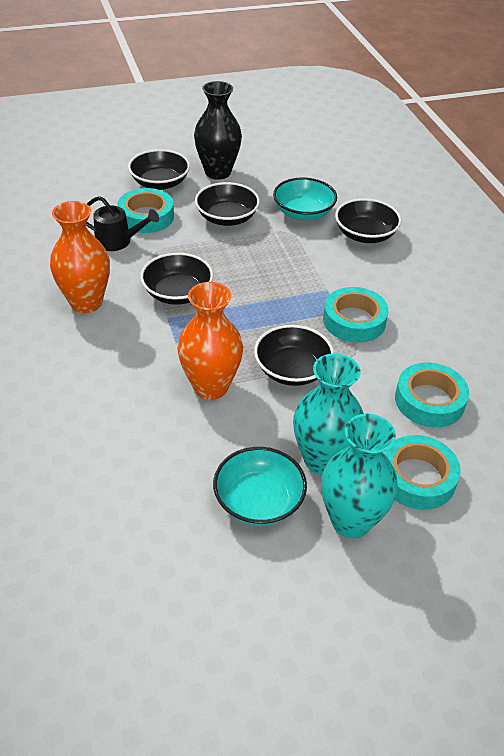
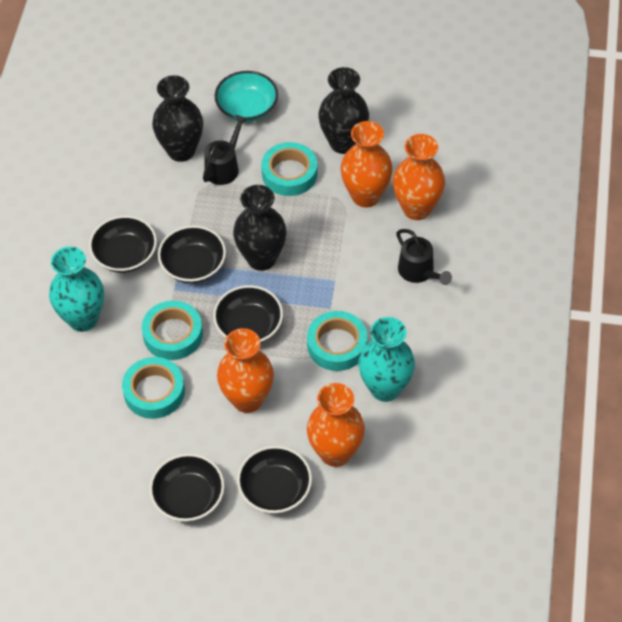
black vase: [194,81,242,180] = 1 -> [152,75,203,162] [233,185,287,271] [318,67,369,154] = 3
black watering can: [86,196,159,251] = 1 -> [203,115,248,185] [396,229,452,285] = 2
orange vase: [50,201,110,313] [177,282,243,400] = 2 -> [217,328,274,413] [307,383,365,467] [341,121,393,207] [393,134,445,220] = 4
turquoise bowl: [213,447,307,526] [273,177,337,220] = 2 -> [214,71,278,122] = 1

